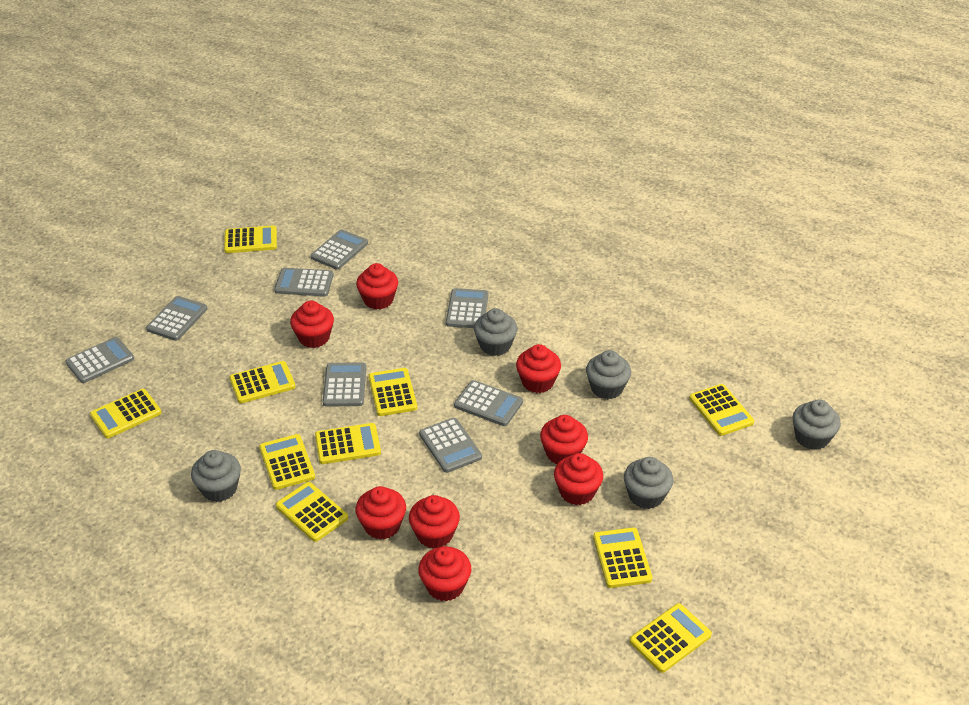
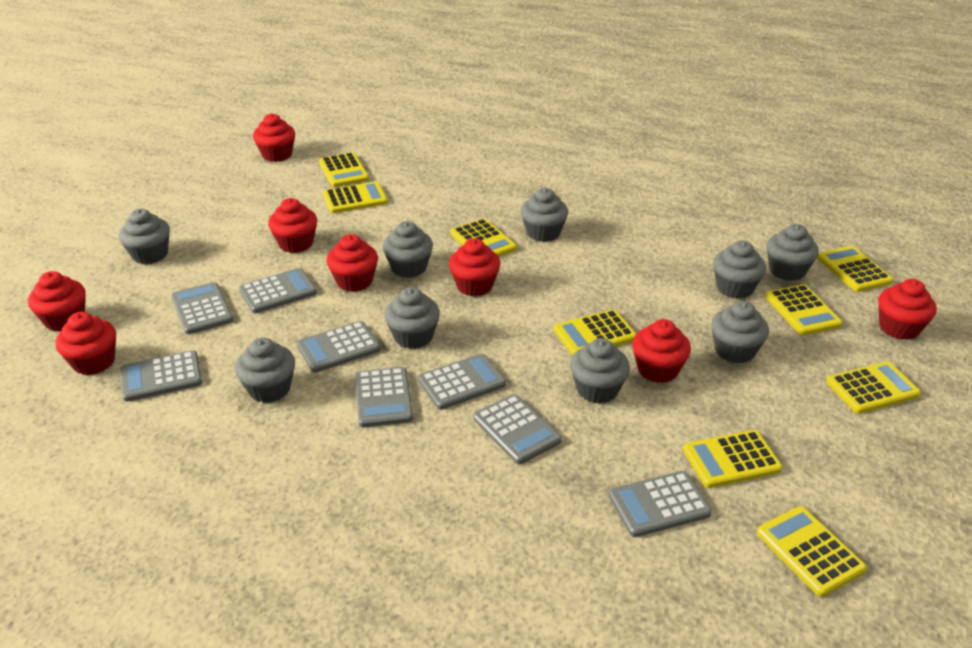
grey cupcake: [191,450,241,502] [474,308,517,356] [586,350,631,399] [624,457,673,509] [792,399,841,450] = 5 -> [119,209,170,264] [235,338,295,403] [383,221,433,278] [384,287,440,349] [521,188,568,242] [570,338,630,404] [711,301,769,364] [713,241,766,299] [767,224,819,281] = 9
yellow calculator: [90,389,161,438] [224,225,277,253] [229,361,295,403] [259,434,315,490] [276,482,348,542] [315,423,381,464] [368,368,417,416] [593,528,652,588] [630,603,712,673] [689,384,754,436] = 10 -> [319,152,369,187] [323,181,388,213] [450,218,517,257] [554,309,636,356] [683,430,782,488] [757,506,867,597] [766,284,843,335] [817,246,893,292] [826,361,921,414] = 9

